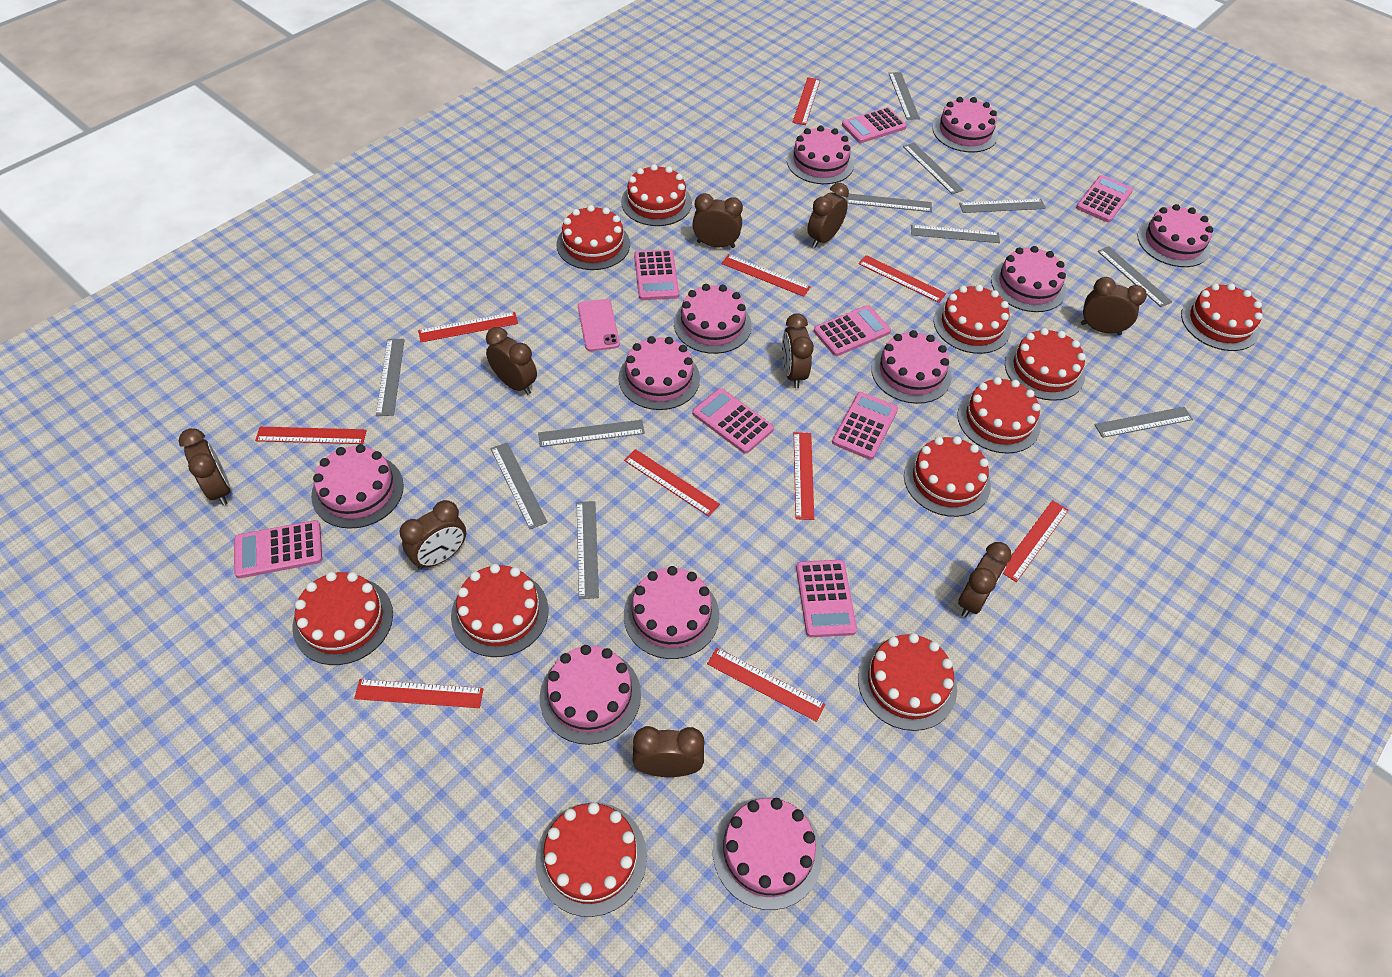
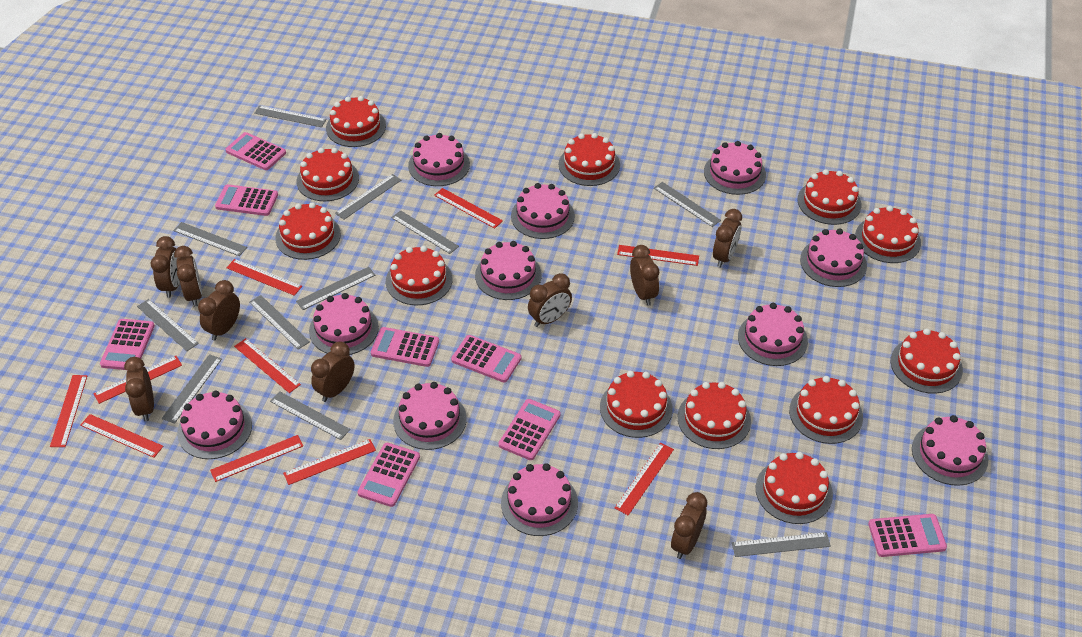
pink phone: [578,299,620,351] = 1 -> none = 0
red cake: [293,572,393,665] [451,564,549,657] [535,802,647,917] [556,205,630,270] [621,164,692,226] [858,633,957,731] [904,436,991,517] [934,285,1011,354] [957,377,1041,454] [1005,328,1086,401] [1181,283,1263,351] = 11 -> [275,202,341,260] [297,148,359,201] [326,96,386,147] [386,246,452,305] [559,133,620,186] [600,371,673,438] [678,382,751,449] [756,452,833,524] [789,376,863,444] [798,169,861,225] [855,206,921,263] [891,328,963,394] = 12

